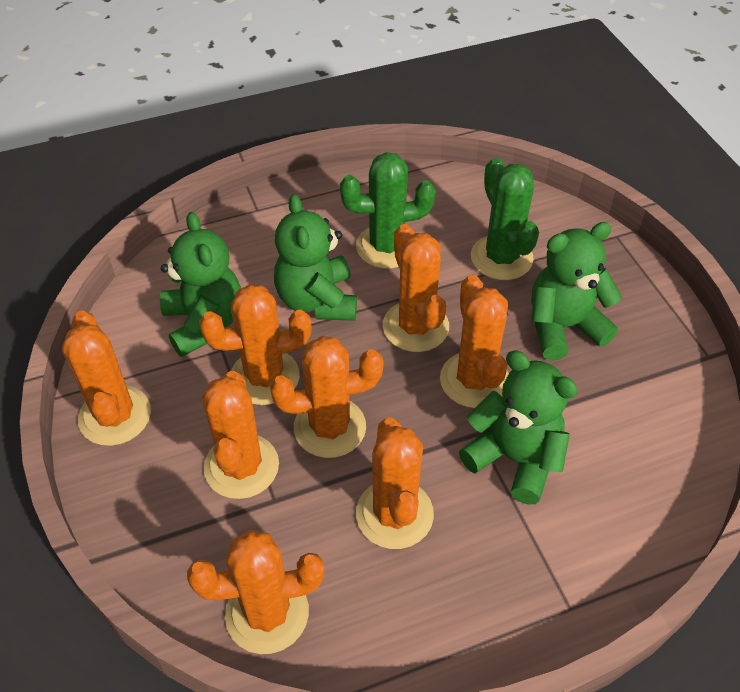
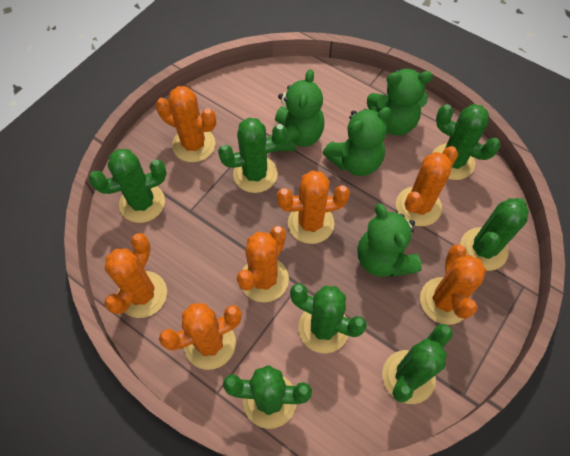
green cactus: [340,152,436,269] [471,158,539,280] = 2 -> [89,149,167,223] [218,118,287,193] [223,365,312,429] [290,283,367,353] [382,324,453,404] [432,104,501,180] [460,198,529,271] = 7
orange cactus: [62,311,151,446] [187,530,324,654] [199,284,312,405] [202,371,279,499] [270,336,384,458] [356,418,434,549] [383,224,449,352] [440,275,509,408] = 8 -> [104,233,167,318] [156,86,216,162] [159,303,242,370] [236,226,289,302] [277,170,350,244] [396,146,458,226] [420,244,486,325] = 7

